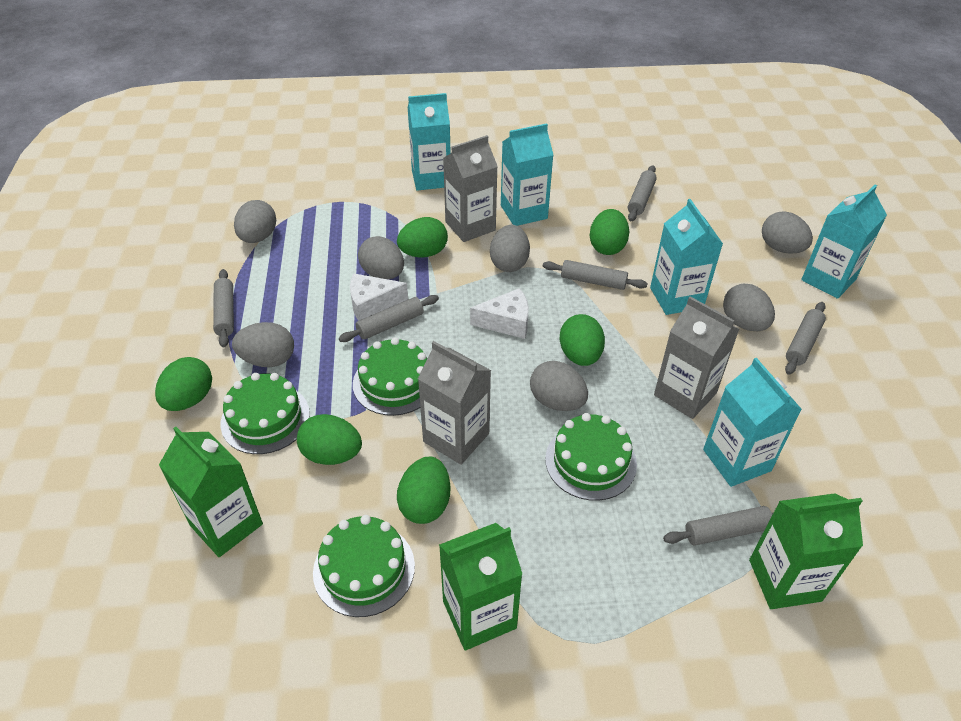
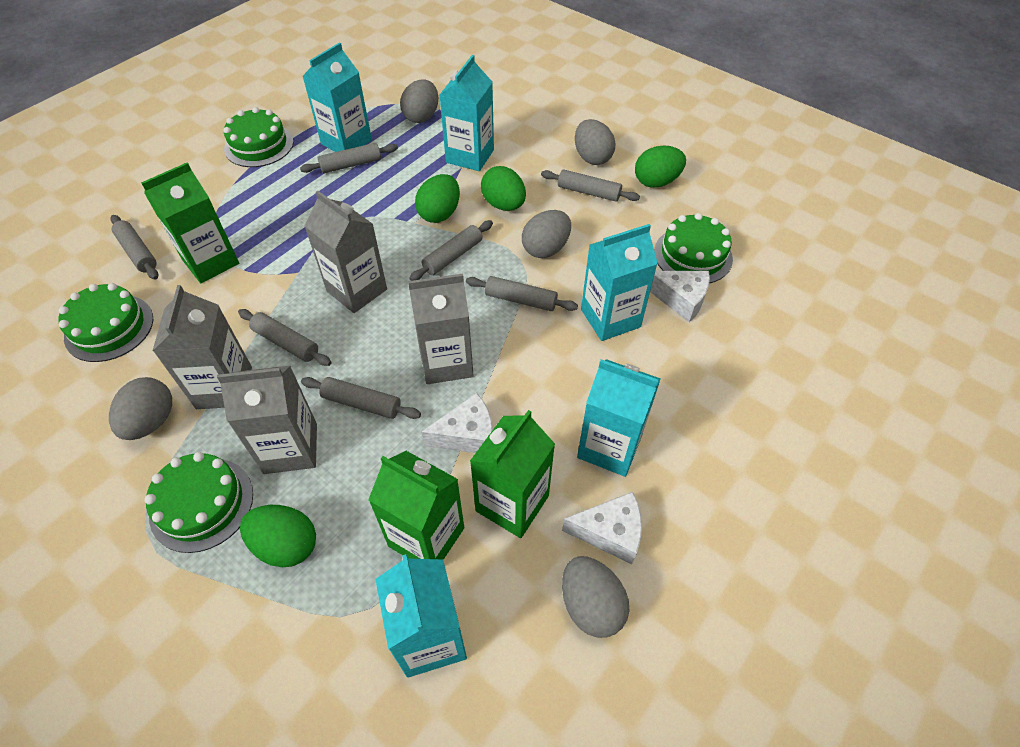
green egg: [155,357,212,411] [297,414,362,465] [397,217,448,258] [397,457,450,524] [559,314,605,366] [590,209,630,255] = 6 -> [240,505,316,567] [415,174,460,223] [481,166,526,211] [635,145,686,188] = 4
grey carton: [418,341,491,465] [443,135,498,242] [654,296,740,419] = 3 -> [153,285,252,409] [217,366,317,474] [304,191,387,313] [408,274,474,384] = 4
grey egg: [232,322,294,367] [234,200,276,243] [358,236,404,279] [490,225,530,272] [530,361,588,411] [723,284,775,331] [762,212,813,254] = 7 -> [109,377,172,440] [400,79,438,123] [522,210,571,258] [562,556,629,638] [575,119,615,165] = 5
grey rolling pin: [213,269,234,347] [339,295,439,342] [543,260,648,290] [628,165,657,221] [663,506,773,546] [785,302,826,375] = 6 -> [111,215,158,280] [238,309,331,366] [300,143,398,173] [301,377,421,419] [409,220,493,281] [466,276,578,311] [541,169,640,202] = 7
white cheese: [350,273,408,321] [470,288,529,339] = 2 -> [421,393,493,453] [562,492,642,564] [650,271,710,322] = 3

